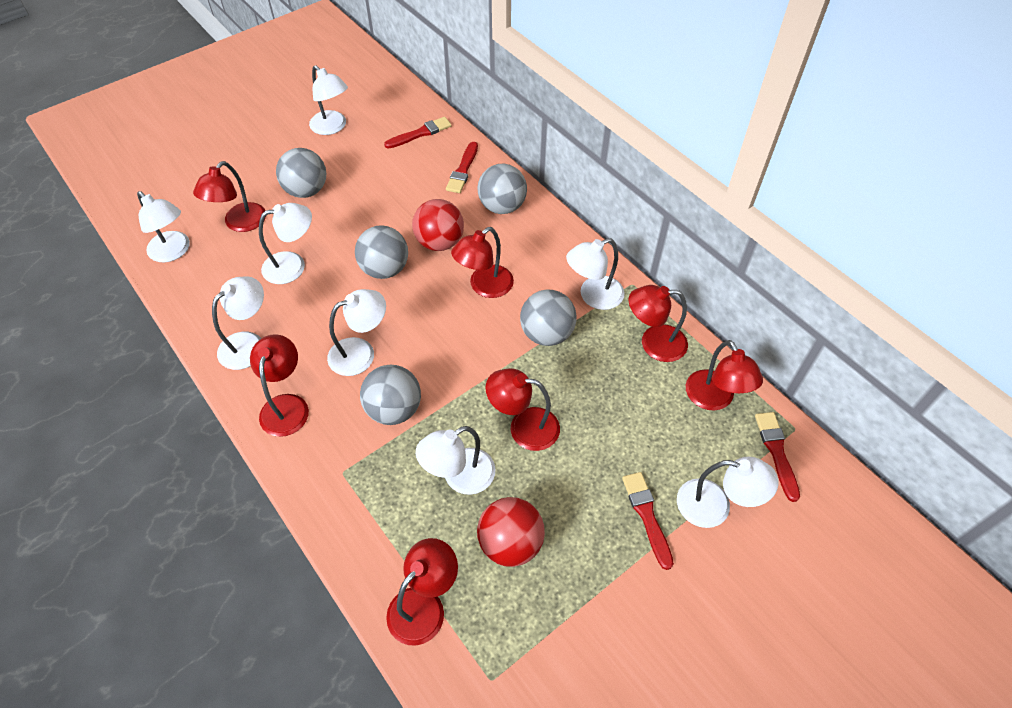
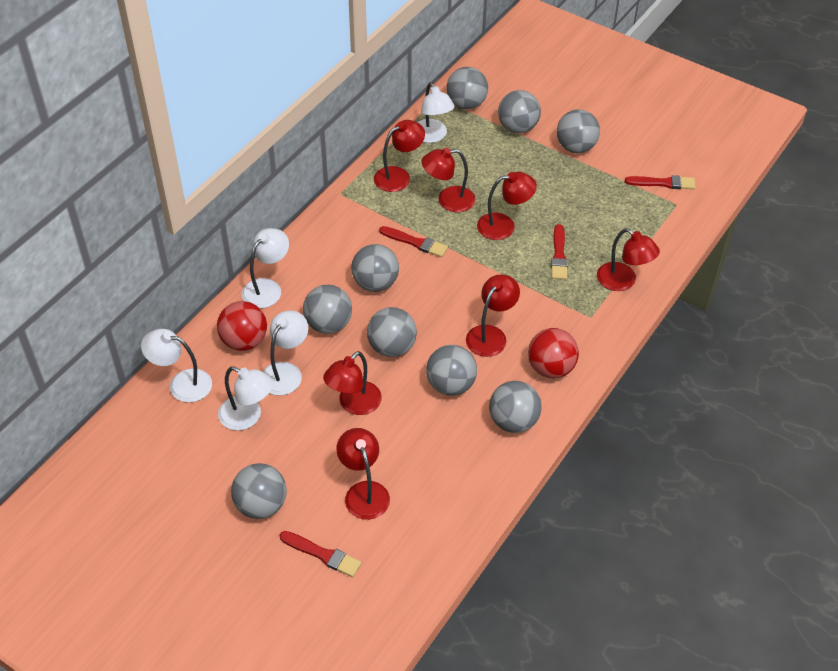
grey ball: [276,148,326,198] [355,225,408,279] [360,365,421,425] [478,164,527,214] [520,289,577,346] = 5 -> [231,463,287,519] [303,285,352,334] [351,244,399,292] [367,307,417,357] [426,345,477,396] [446,67,488,109] [489,381,541,433] [498,90,541,133] [557,109,600,153] = 9
white lamp: [137,191,190,262] [212,276,264,370] [259,203,312,284] [309,65,348,135] [327,289,386,376] [416,426,495,495] [566,238,625,310] [677,457,779,528] = 8 -> [141,329,212,402] [218,366,273,430] [242,228,289,308] [262,310,308,396] [417,82,455,143] = 5

